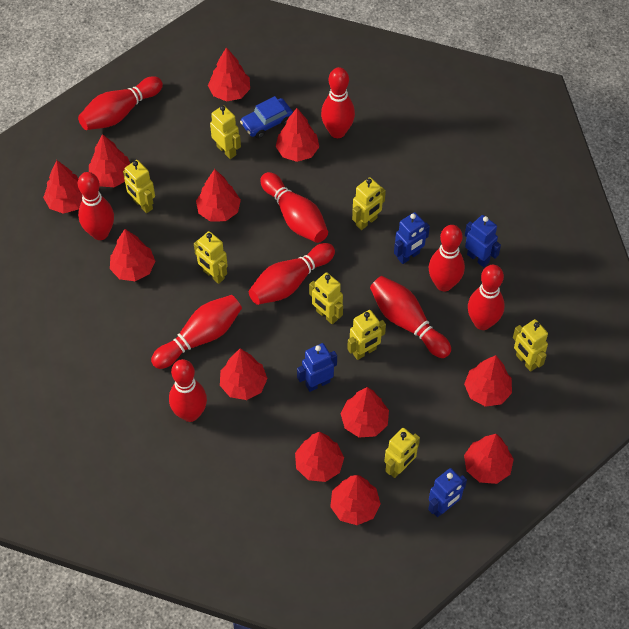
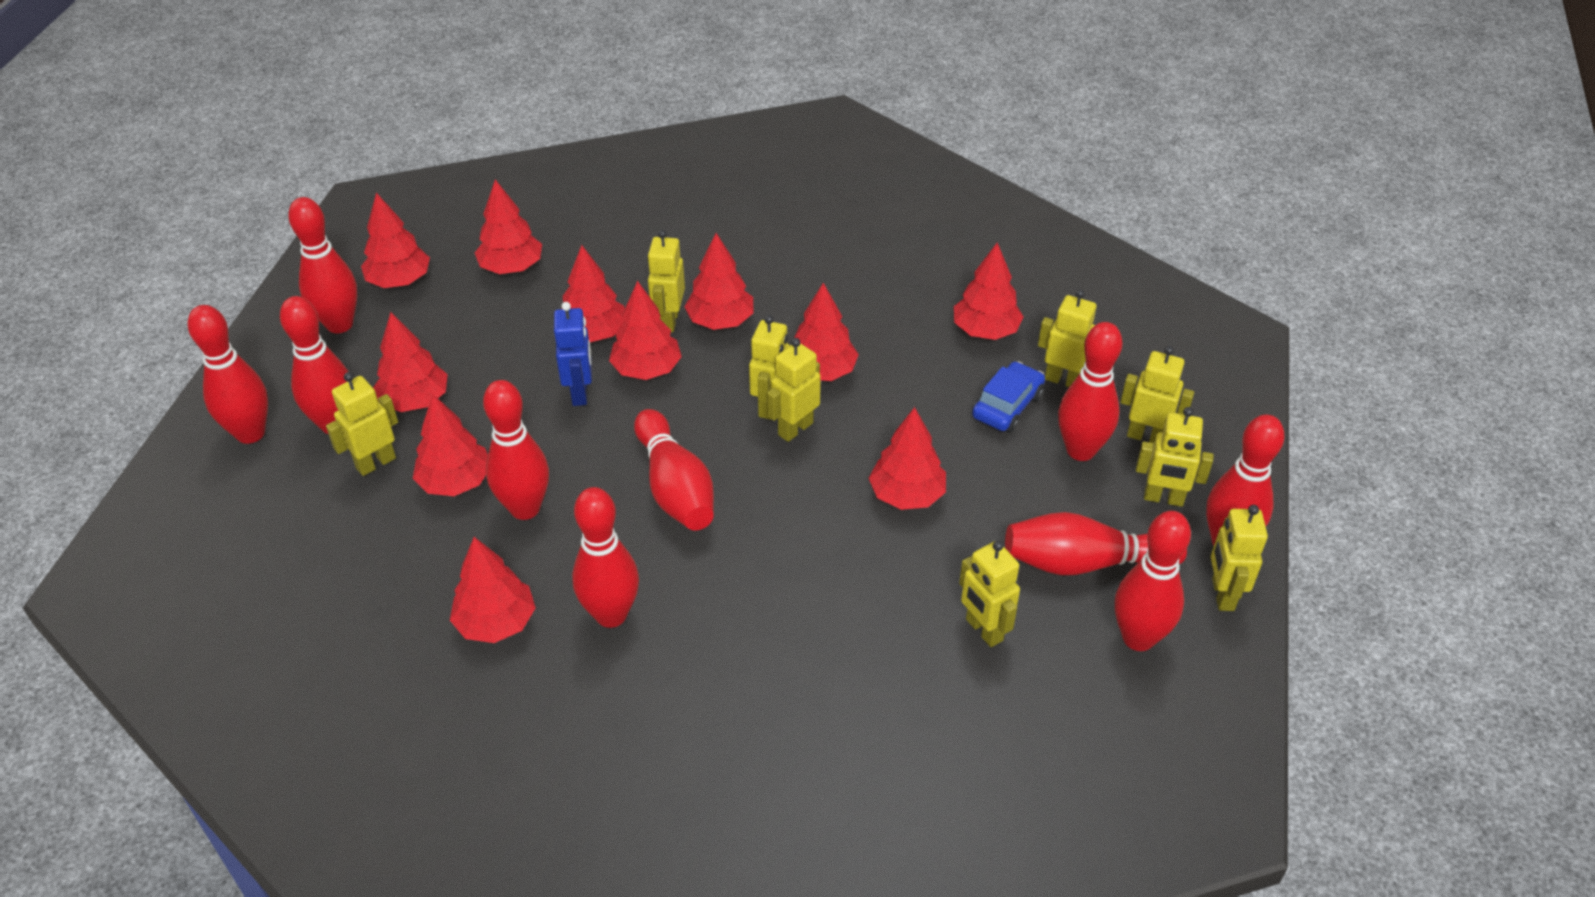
blue robot: [297,343,337,392] [394,212,430,264] [428,468,467,517] [465,215,501,267] = 4 -> [554,302,592,406] = 1
red tree: [43,160,83,214] [89,134,131,187] [110,229,155,281] [196,169,241,222] [208,47,250,102] [220,349,268,400] [275,108,319,162] [295,432,344,482] [330,475,381,525] [340,387,389,438] [464,355,512,407] [464,434,514,484] = 12 -> [361,193,430,288] [373,312,448,412] [413,394,488,496] [450,537,536,643] [475,179,542,274] [562,245,625,342] [609,281,682,380] [684,233,753,330] [794,283,859,381] [869,407,946,510] [954,243,1024,340] = 11
yellow robot: [123,160,155,213] [194,231,228,284] [210,105,241,159] [309,272,343,325] [347,310,386,360] [352,177,386,230] [384,428,420,478] [513,319,548,372] = 8 -> [326,372,398,476] [647,230,685,332] [749,315,790,420] [767,338,821,442] [959,540,1020,647] [1038,289,1096,387] [1120,346,1194,444] [1136,407,1214,507] [1211,505,1268,611] = 9

